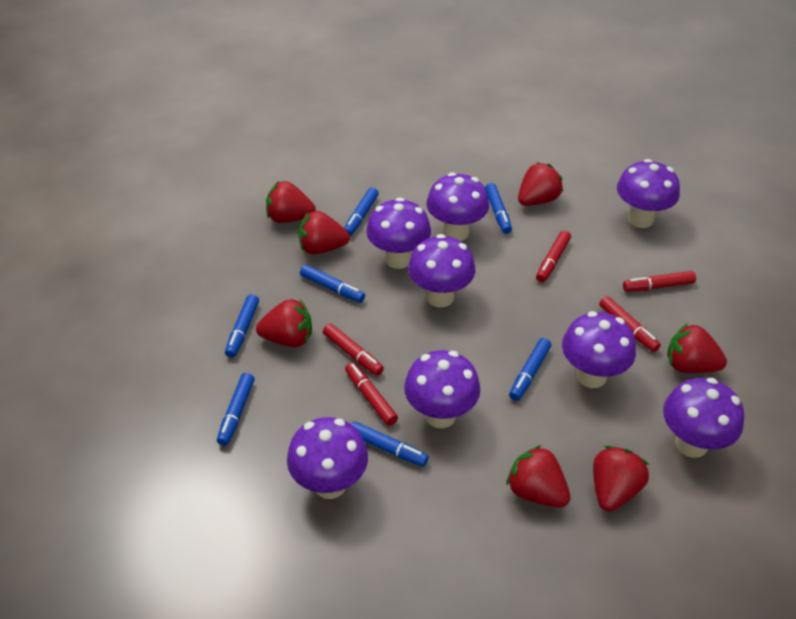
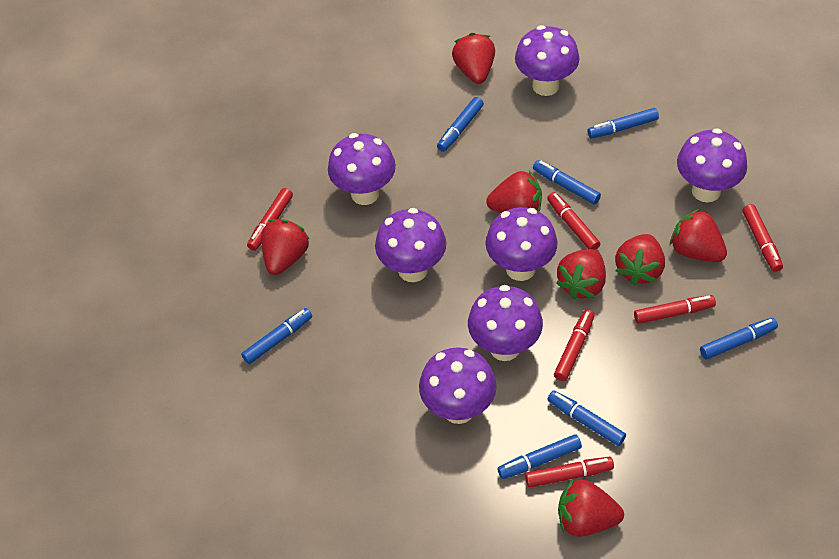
purple mushroom: [287,417,368,499] [366,198,431,269] [404,350,481,428] [408,234,475,307] [426,172,489,241] [562,311,636,388] [617,159,680,228] [663,378,744,458] = 8 -> [328,133,396,205] [375,208,446,282] [419,347,497,424] [468,285,543,361] [485,207,558,281] [515,25,579,96] [677,128,747,202] = 7
red marker: [323,324,384,376] [345,362,398,426] [536,230,571,282] [599,296,661,352] [623,271,696,292] = 5 -> [247,188,293,251] [525,457,614,488] [547,192,600,250] [554,310,595,381] [634,295,716,324] [743,204,783,272] = 6

